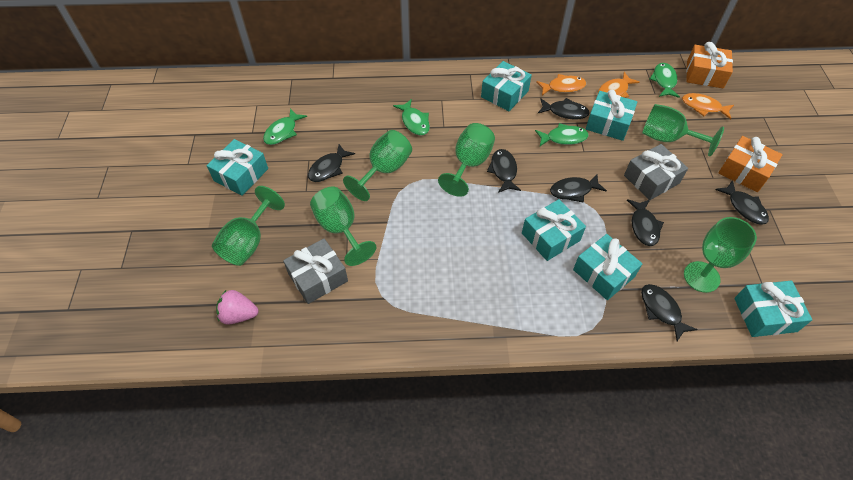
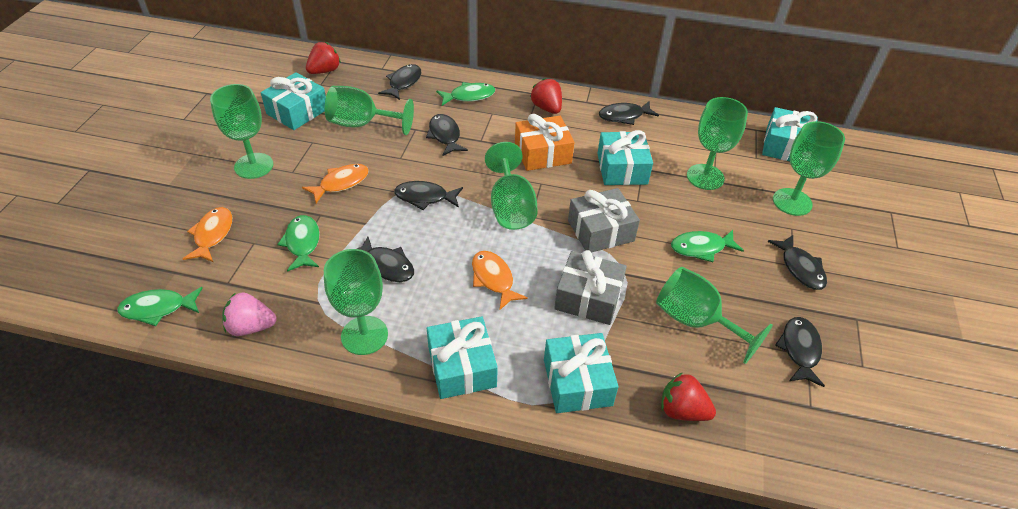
green goblet: [212,186,285,266] [310,186,377,266] [343,130,412,201] [438,123,495,197] [642,104,724,156] [684,217,757,293] = 6 -> [210,84,273,179] [324,249,388,355] [325,86,414,135] [485,142,538,230] [656,267,773,364] [687,97,748,190] [773,121,845,216] = 7
orange gift: [686,42,733,88] [718,136,783,192] = 2 -> [515,114,575,171] = 1
red strawberry: none = 0 -> [306,42,341,74] [530,78,562,114] [661,372,716,421] = 3
turquoise gift: [207,139,268,196] [481,61,532,111] [522,199,586,261] [573,234,642,300] [586,90,637,141] [734,281,812,337] = 6 -> [261,72,326,130] [427,316,498,399] [544,333,618,413] [597,130,653,185] [762,107,818,161] = 5

